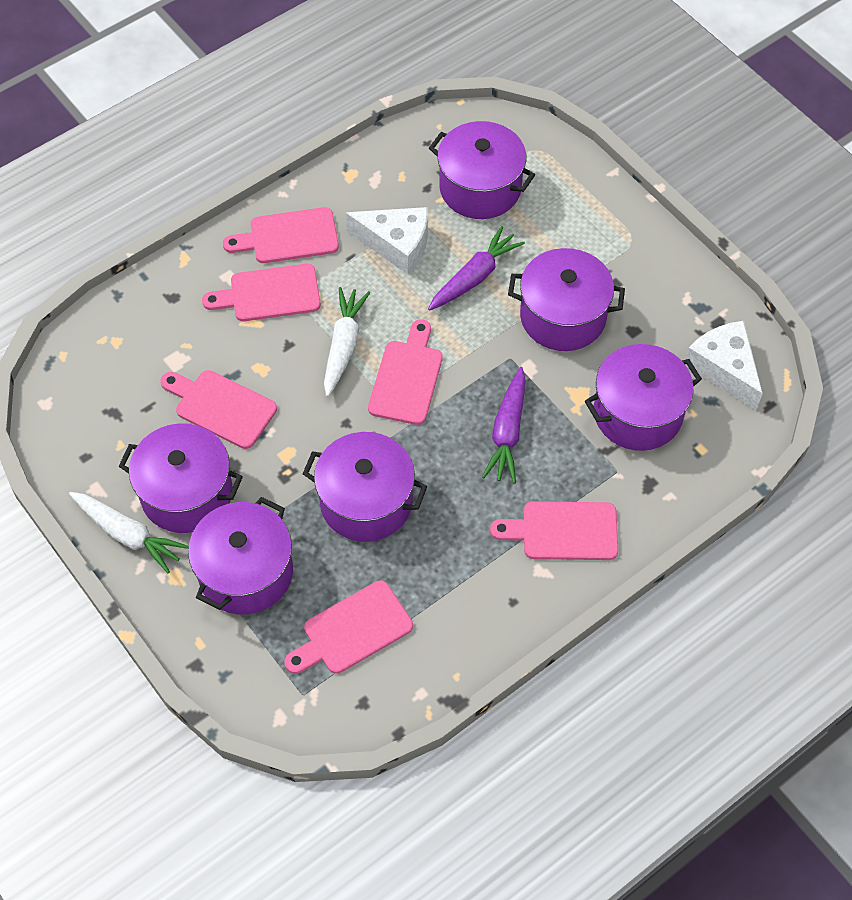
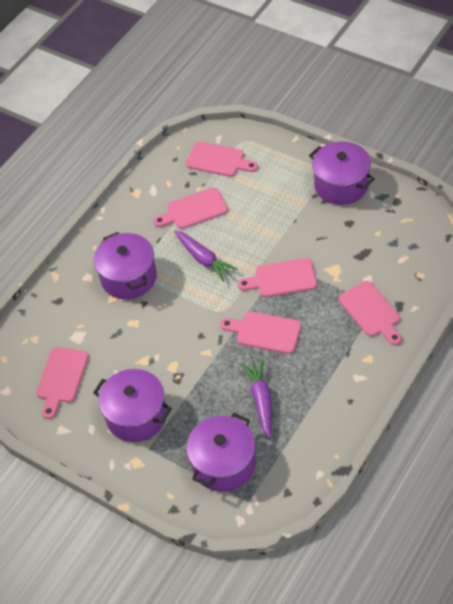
purple pot: [118,423,243,533] [188,497,293,615] [303,432,427,542] [429,121,535,219] [508,248,625,351] [585,344,702,451] = 6 -> [93,369,172,442] [94,232,157,300] [186,413,256,492] [309,141,375,205] = 4
white carrot: [69,492,189,574] [324,287,370,397] = 2 -> none = 0
white cheese: [346,207,428,274] [685,321,763,410] = 2 -> none = 0

